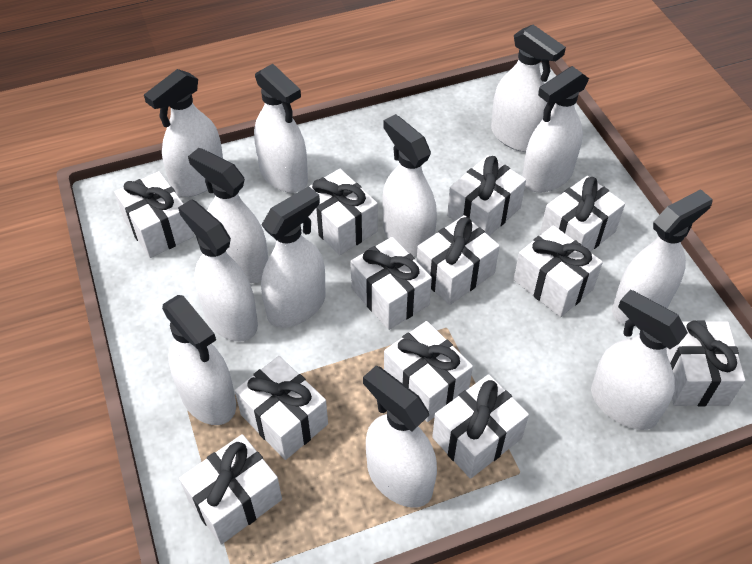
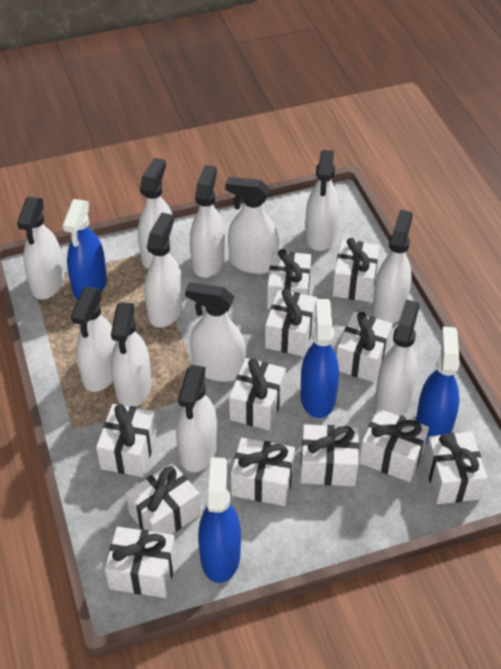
blue spray bottle: none = 0 -> [62,199,107,300] [198,457,241,583] [300,299,339,418] [416,327,460,445] = 4

